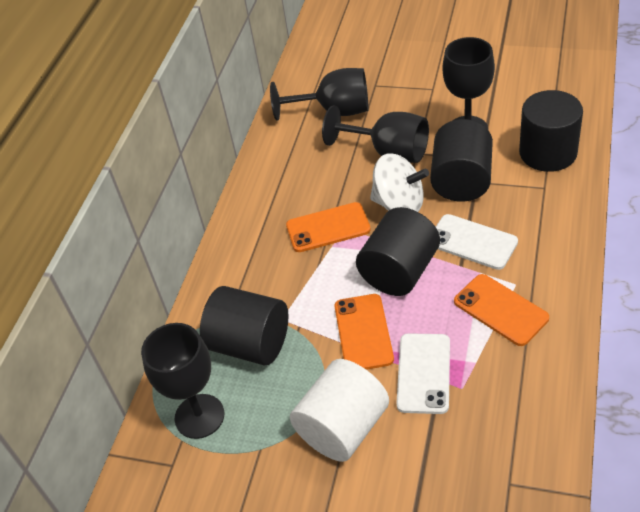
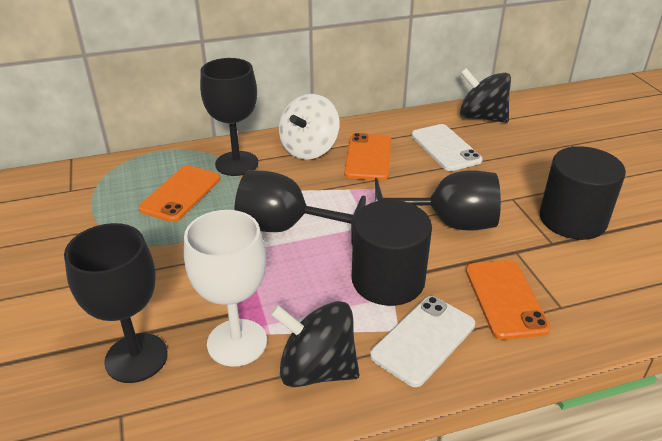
black cylinder: [200,286,288,366] [356,207,440,296] [430,119,493,202] [519,90,583,172] = 4 -> [352,200,432,306] [539,146,626,240] = 2
black spinning top: none = 0 -> [270,301,360,387] [460,68,511,123] = 2
white cylinder: [290,359,389,462] = 1 -> none = 0
white goblet: none = 0 -> [184,210,267,367] = 1

